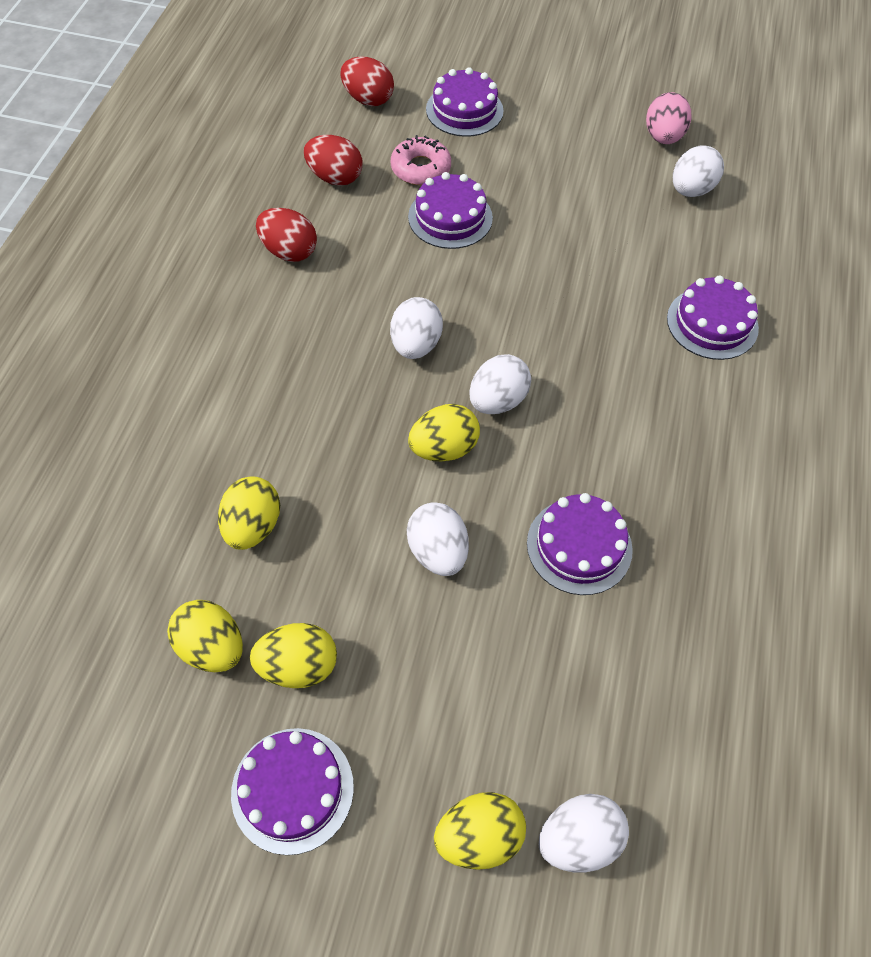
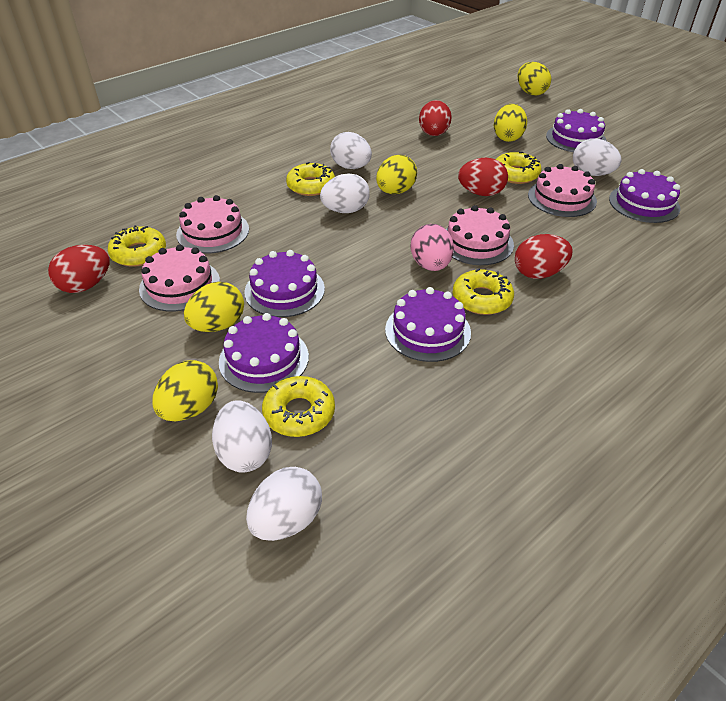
pink cake: none = 0 -> [139,245,220,312] [176,195,249,254] [446,205,514,265] [528,164,597,217] = 4
pink donut: [391,135,451,185] = 1 -> none = 0
red egg: [256,208,317,262] [304,135,362,186] [340,56,394,106] = 3 -> [48,245,109,293] [419,100,452,136] [458,158,508,196] [515,234,573,279] = 4
yellow donut: none = 0 -> [108,225,166,267] [262,376,335,437] [286,162,335,196] [453,268,514,315] [496,152,542,184] = 5

